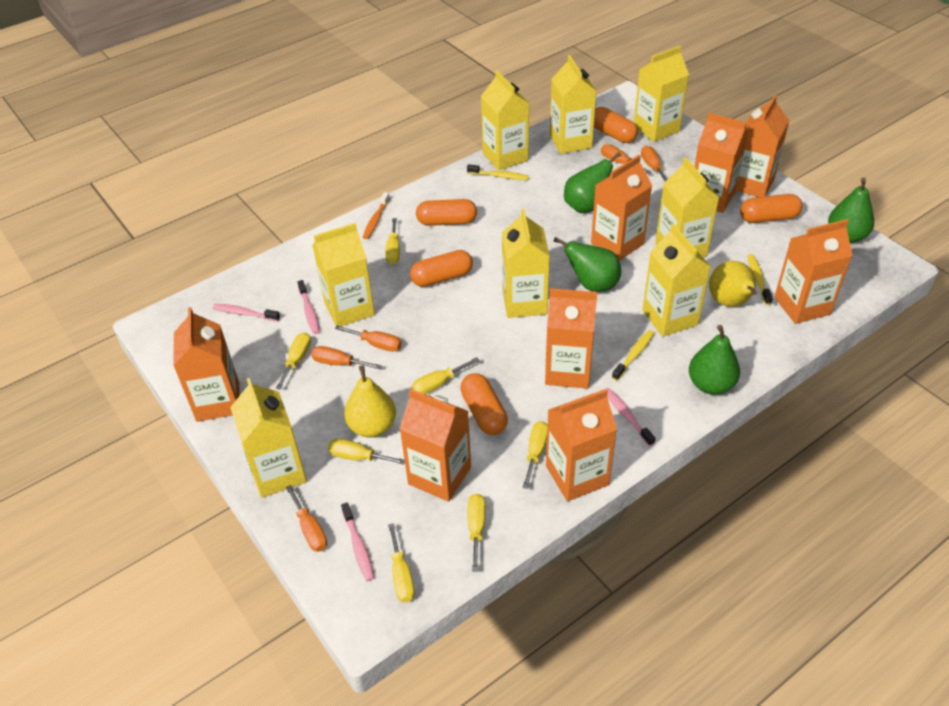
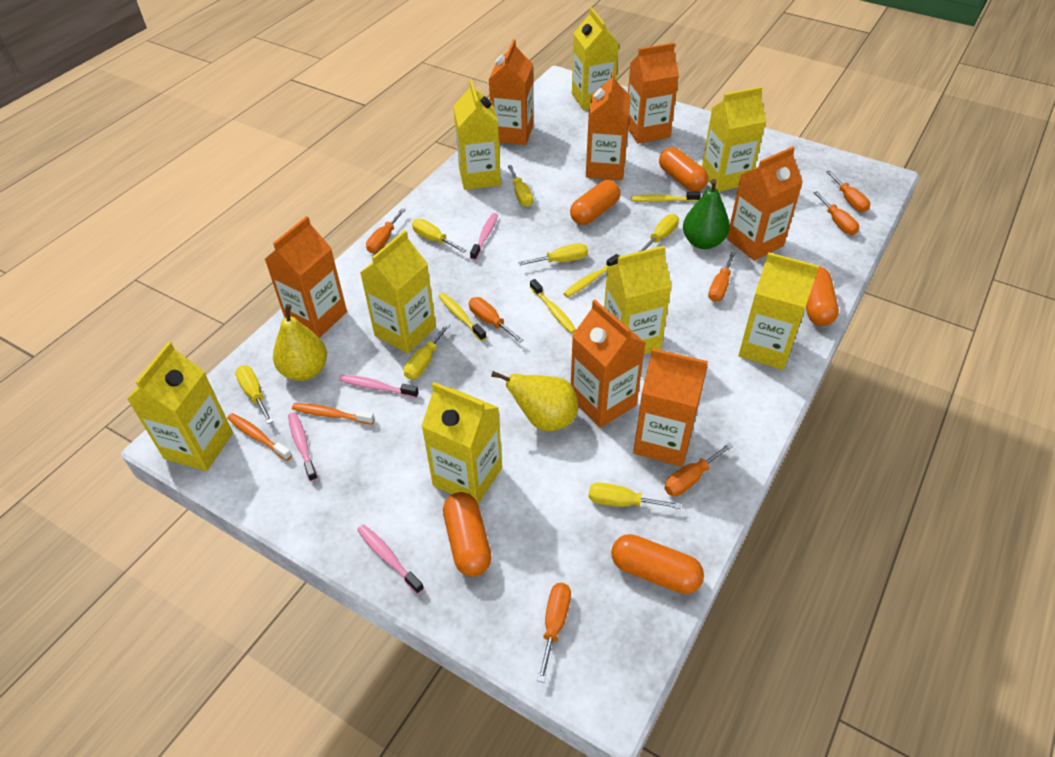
green pear: [553,237,621,292] [564,152,621,213] [689,325,740,395] [828,178,874,243] = 4 -> [683,179,730,249] = 1
orange carton: [173,307,240,422] [400,389,471,502] [545,288,597,389] [546,389,617,501] [591,155,652,261] [694,113,748,213] [736,95,789,197] [774,219,853,324] = 8 -> [264,216,347,338] [489,39,533,145] [571,300,646,428] [586,71,631,180] [628,43,679,144] [633,348,708,467] [727,146,803,261] = 7
orange screwdriver: [286,485,327,552] [311,346,382,369] [335,325,402,352] [601,144,651,174] [641,146,667,182] = 5 -> [366,208,406,253] [469,297,524,343] [537,583,571,683] [664,443,733,496] [708,252,736,302] [813,191,859,235] [826,170,870,212] = 7
orange toothbrush: [363,192,390,239] = 1 -> [227,413,292,461] [292,403,375,425] = 2
yellow toothbrush: [467,164,529,180] [612,330,654,381] [747,254,773,305] = 3 -> [439,293,487,341] [530,279,576,333] [563,254,620,298] [631,191,701,202] = 4

